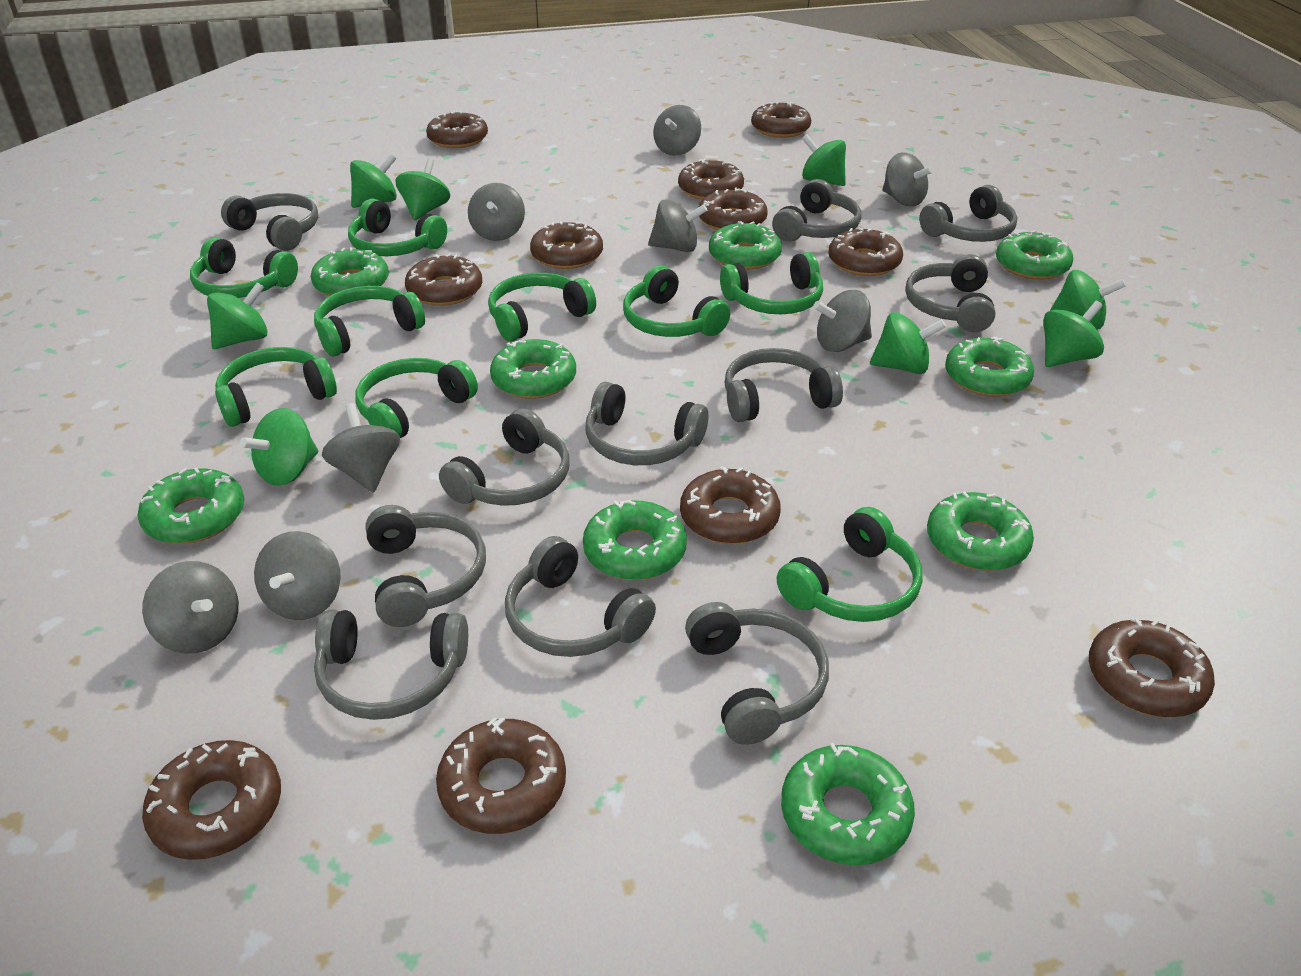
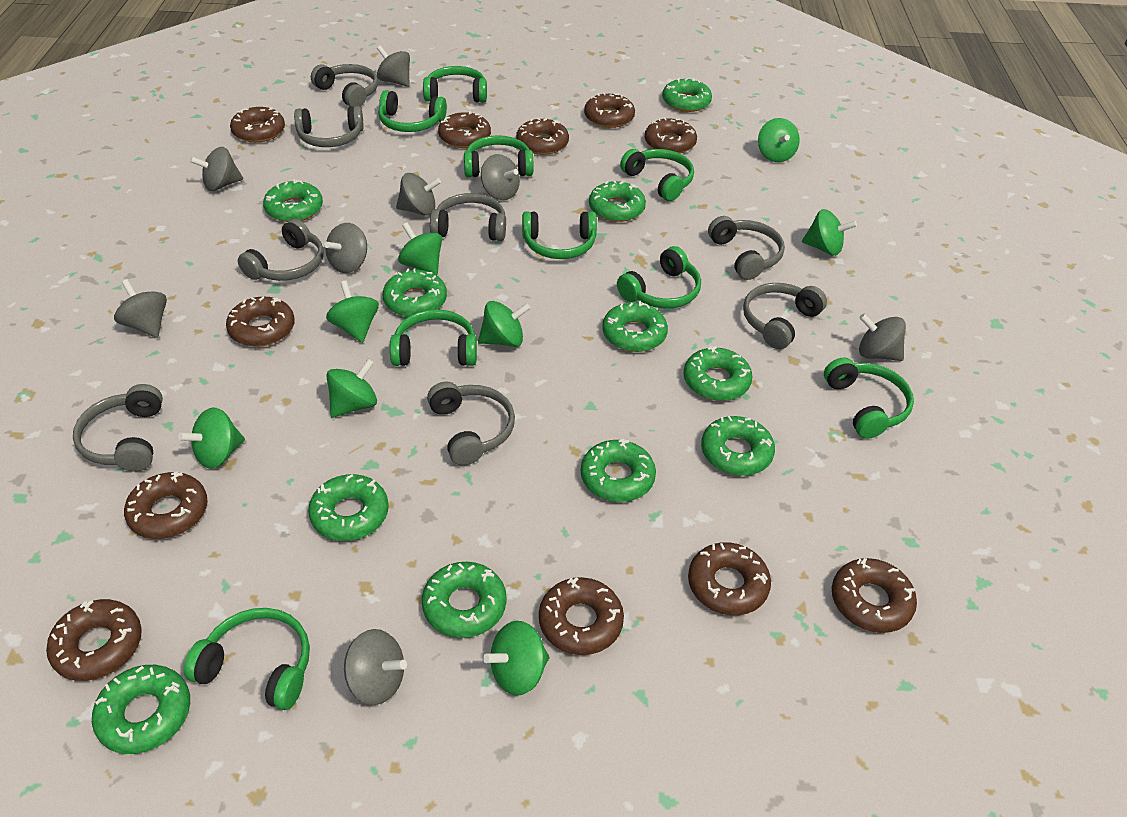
green donut: [138,467,244,544] [311,247,389,296] [490,339,576,399] [583,500,687,580] [709,221,782,270] [781,743,915,865] [927,491,1034,571] [945,336,1034,397] [996,230,1073,280] = 9 -> [92,665,190,754] [263,179,323,222] [308,474,389,541] [383,269,447,317] [422,562,507,638] [581,439,656,502] [589,180,646,222] [602,301,668,352] [662,78,712,112] [683,346,753,401] [701,416,775,476] = 11
grey headphones: [221,193,318,251] [314,609,468,720] [365,505,486,627] [439,408,569,506] [505,536,656,657] [585,382,708,465] [685,602,829,745] [724,348,843,422] [772,179,861,241] [905,254,995,332] [919,185,1017,242] = 11 -> [73,384,163,472] [238,219,324,281] [294,106,364,147] [311,64,378,107] [427,381,515,466] [430,193,506,241] [708,216,785,280] [743,283,827,349] = 8

